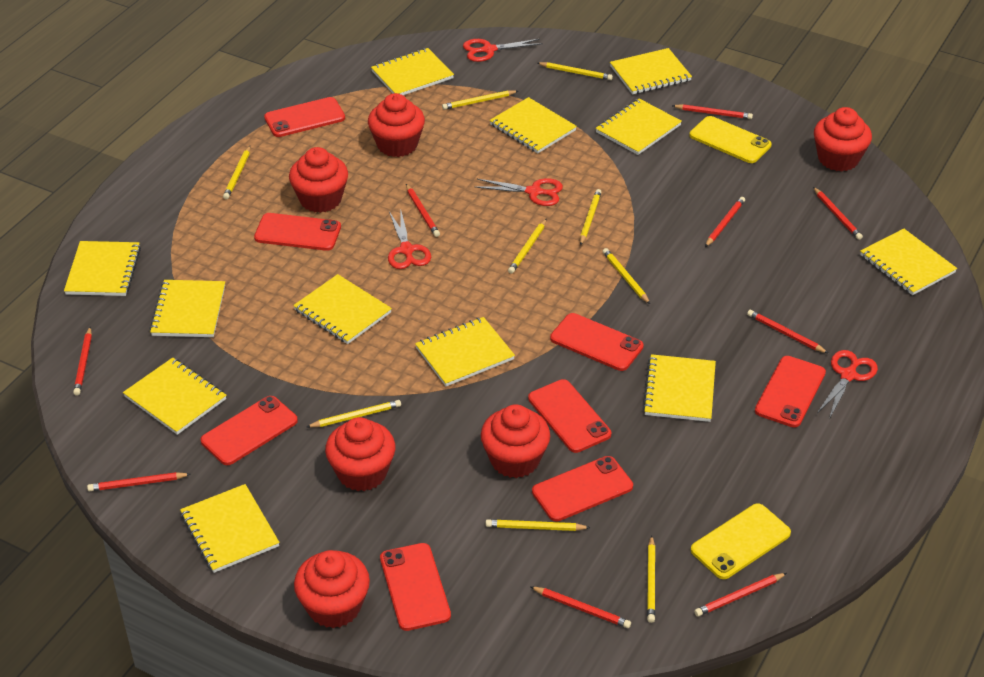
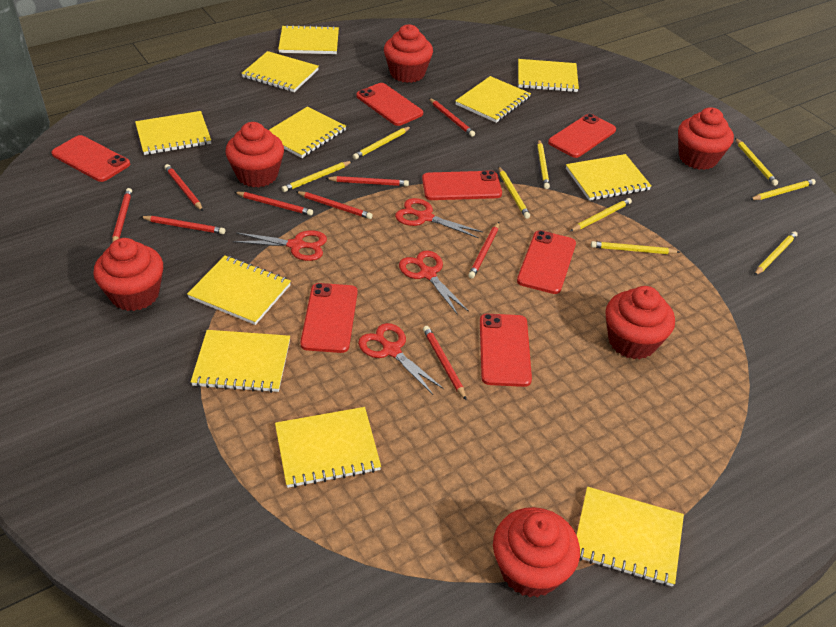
red phone: [201,396,298,465] [254,213,341,251] [264,97,345,137] [380,543,451,631] [528,379,611,453] [532,456,633,521] [550,313,644,371] [755,356,826,427] = 8 -> [51,135,130,182] [300,283,358,353] [356,83,423,126] [422,170,502,200] [480,314,532,387] [517,230,576,294] [548,114,616,158] = 7
yellow notebook: [64,241,141,296] [123,358,226,435] [149,280,225,337] [180,484,280,573] [293,274,392,344] [371,48,454,95] [415,317,515,386] [490,97,577,153] [596,99,682,155] [610,48,692,95] [643,354,716,422] [860,228,957,295] = 12 -> [135,111,211,155] [187,255,291,325] [191,330,290,393] [242,51,319,92] [269,107,346,158] [275,407,381,488] [278,25,339,54] [455,76,531,123] [518,59,579,92] [566,154,651,201] [577,487,684,587] = 11
yellow phone: [690,116,772,163] [691,503,791,579] = 2 -> none = 0

